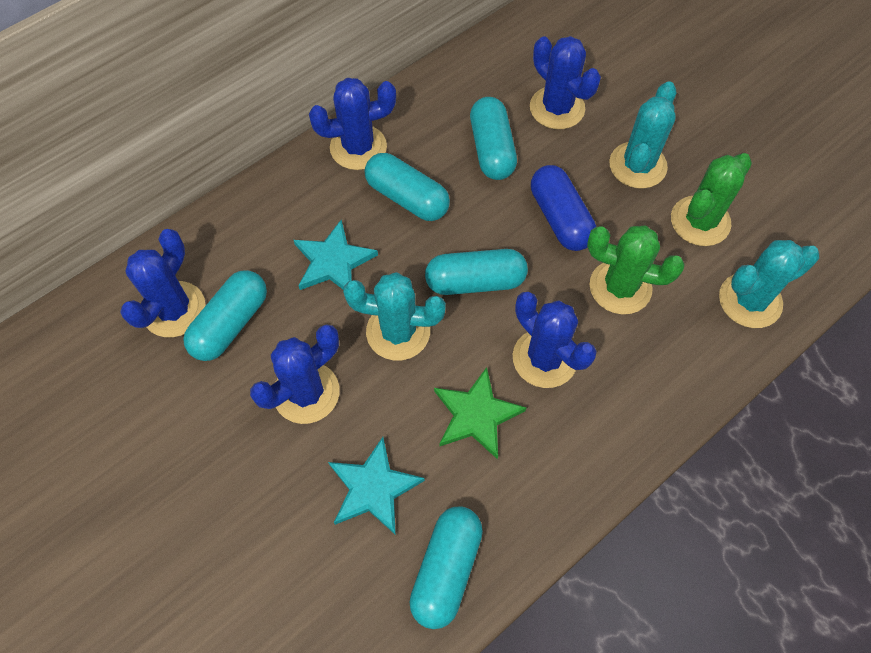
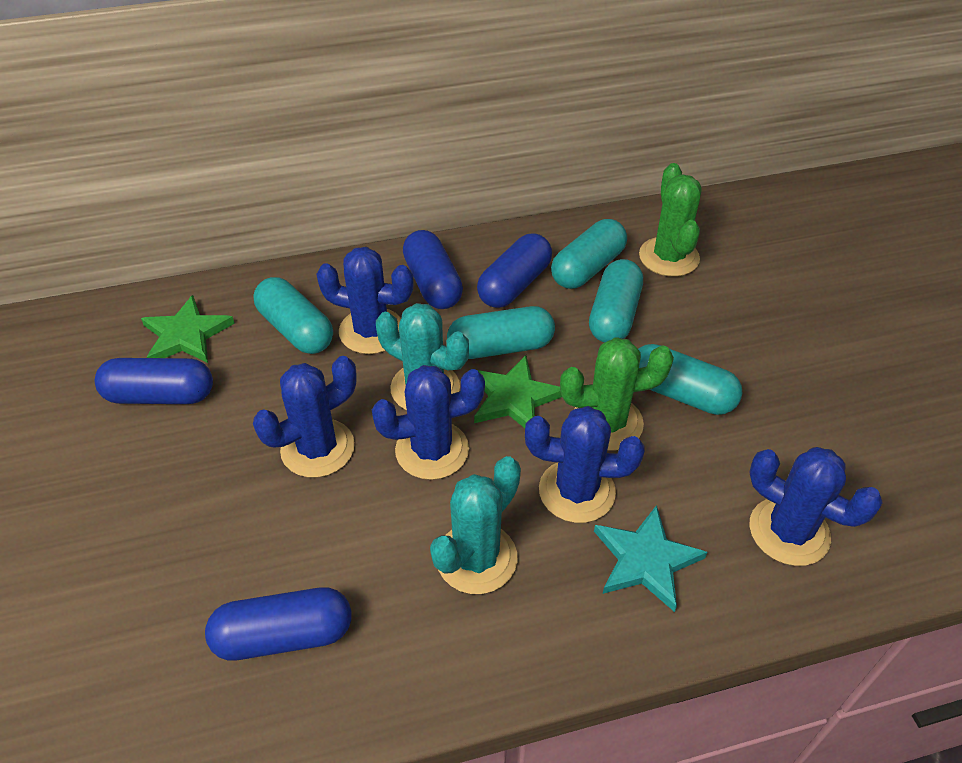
blue capsule: [531,165,597,251] = 1 -> [95,358,213,404] [205,587,352,661] [403,230,463,309] [477,233,552,308] = 4
green star: [434,367,527,459] = 1 -> [141,295,235,363] [474,355,562,428] = 2
turquoise cactus: [343,272,446,361] [609,81,676,189] [719,240,819,328] = 3 -> [376,303,469,411] [430,456,521,594] = 2
turquoise star: [294,220,378,290] [328,437,425,535] = 2 -> [594,505,707,612] = 1

